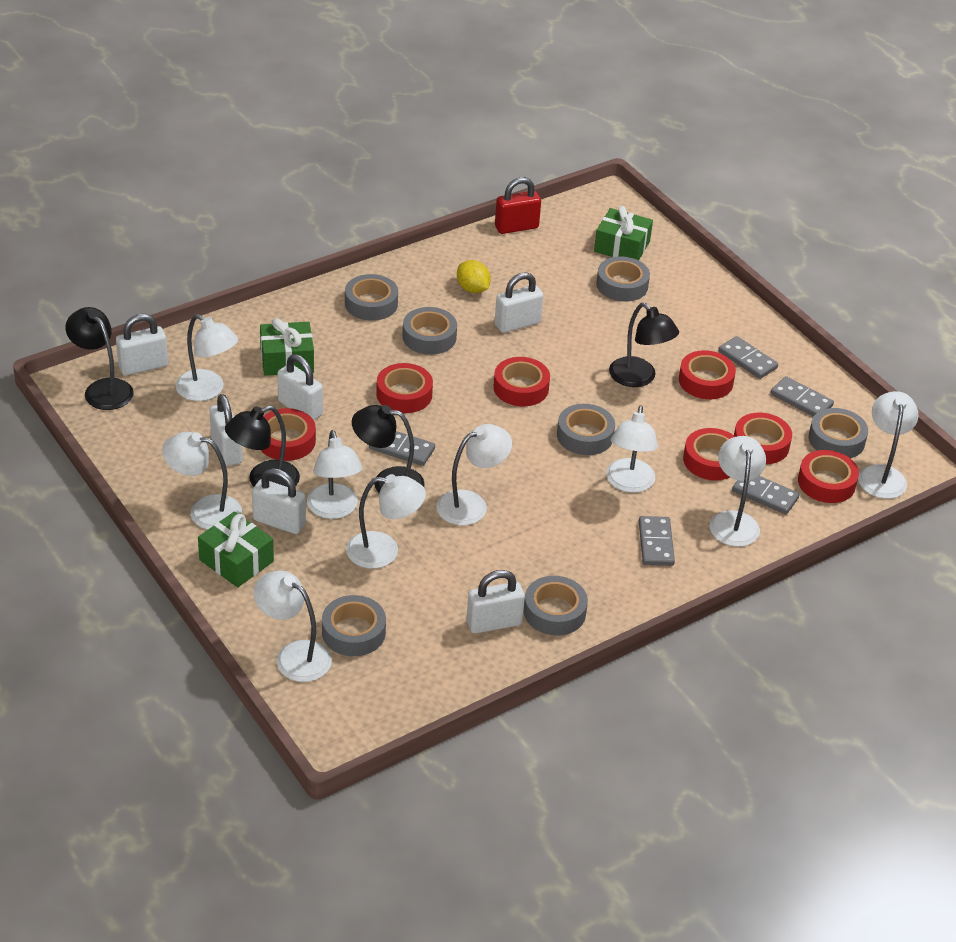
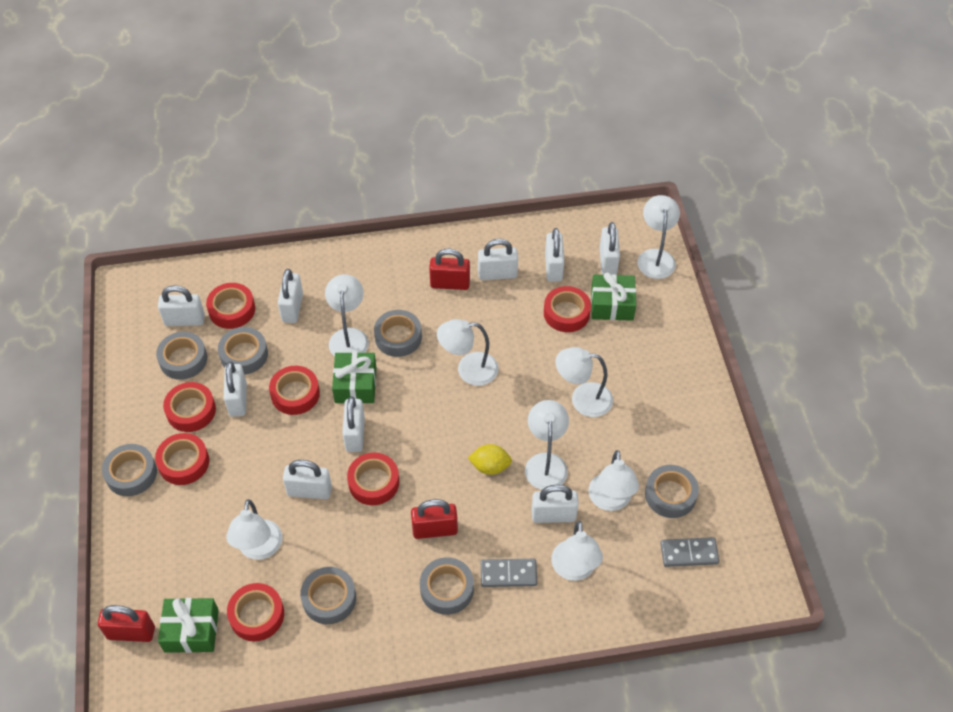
black lamp: [66,307,134,410] [225,405,300,487] [352,405,425,493] [609,303,679,387] = 4 -> none = 0
grey domino: [369,431,435,466] [639,516,675,566] [718,336,778,379] [732,476,799,514] [770,376,834,417] = 5 -> [481,559,537,587] [660,537,719,567] = 2
red padlock: [495,177,541,234] = 1 -> [98,605,155,642] [411,499,458,539] [429,249,470,290] = 3
white lamp: [162,432,242,530] [175,314,238,401] [254,571,332,682] [307,430,362,519] [346,474,426,569] [436,424,512,526] [606,405,658,493] [710,436,766,547] [858,391,918,499] = 9 -> [226,499,283,560] [325,274,369,356] [437,319,499,386] [525,400,569,490] [551,521,603,581] [555,347,613,417] [588,450,639,511] [637,195,680,279] = 8
white padlock: [116,314,168,376] [209,394,243,466] [252,468,306,534] [277,354,323,420] [467,570,525,634] [495,272,543,333] = 6 -> [158,285,205,326] [224,361,247,417] [278,269,303,323] [283,460,332,499] [342,397,365,452] [478,239,518,280] [531,485,579,523] [545,228,564,282] [600,222,620,275] = 9

